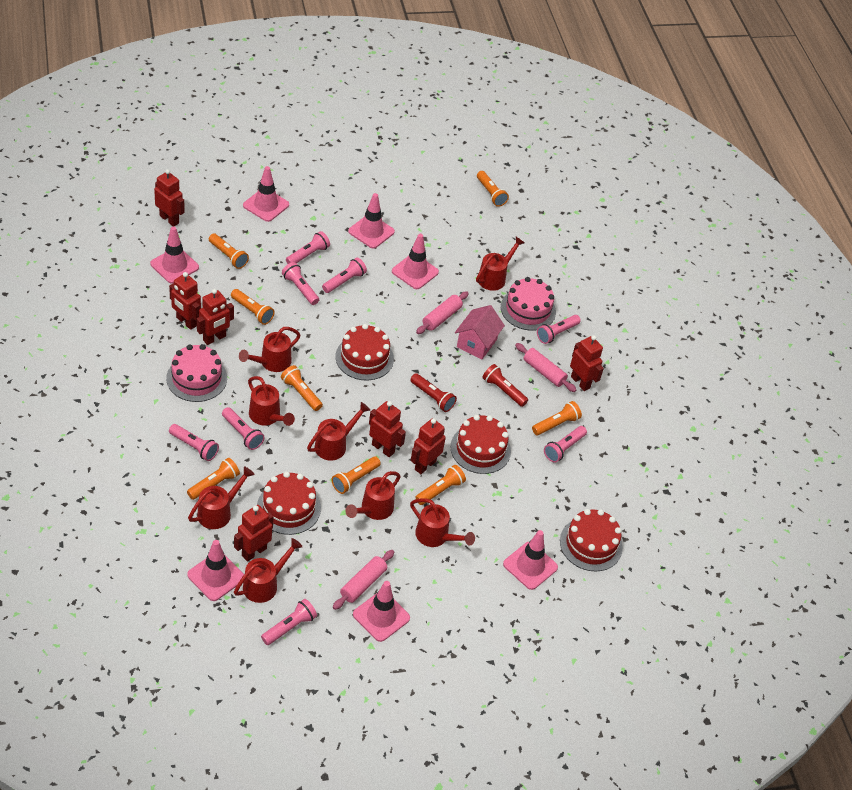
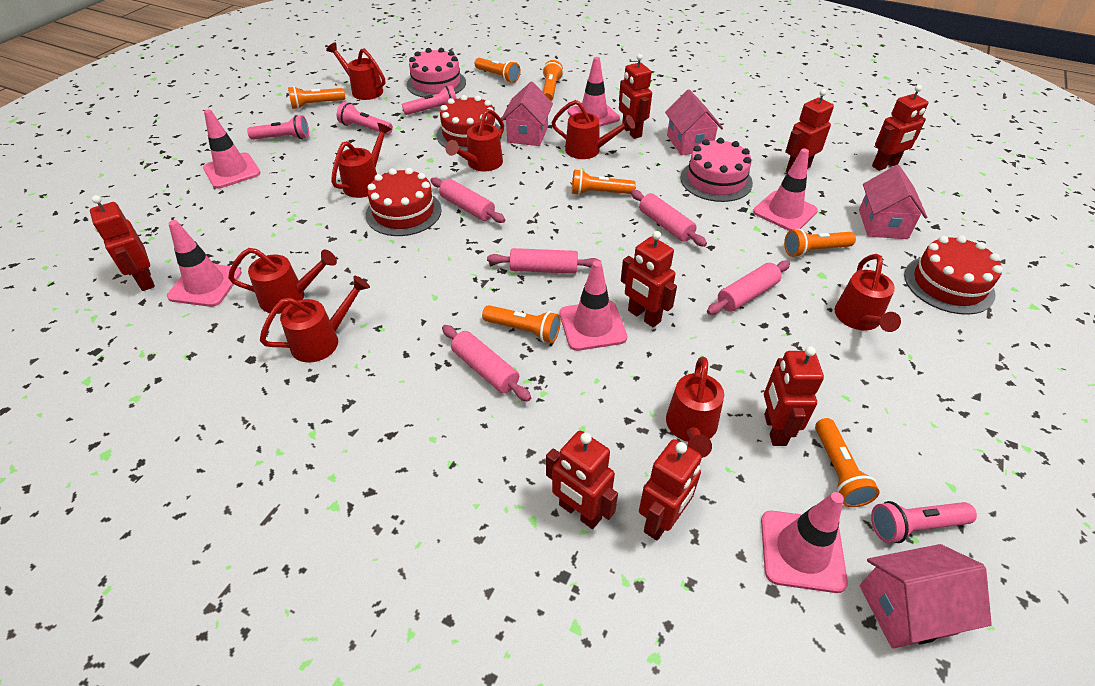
orange flashlight: [187,458,240,500] [209,234,249,269] [231,289,274,325] [281,365,323,411] [332,456,381,494] [415,465,466,505] [477,171,509,207] [532,401,582,435] = 8 -> [288,86,345,109] [475,58,520,83] [482,305,561,343] [543,60,563,101] [572,169,636,195] [784,229,856,257] [815,418,879,507] = 7
pink flashlight: [169,424,219,461] [222,407,265,450] [261,599,317,645] [282,262,319,305] [286,231,330,264] [322,257,367,293] [537,315,581,344] [544,426,587,462] = 8 -> [247,115,309,140] [337,102,393,135] [402,85,457,115] [871,501,977,543] = 4
pink house: [455,305,505,359] = 1 -> [502,82,553,146] [665,89,723,155] [859,165,927,239] [860,544,992,649] = 4
pink rolling pin: [333,550,394,610] [416,291,469,334] [515,343,576,392] = 3 -> [430,177,505,223] [442,325,531,402] [487,248,600,274] [631,190,707,247] [707,261,790,315] = 5
pink traffic cone: [150,226,199,283] [187,540,244,601] [243,166,289,222] [348,193,395,249] [353,581,410,642] [392,234,439,289] [503,530,558,590] = 7 -> [167,220,242,307] [203,110,261,189] [560,260,627,351] [568,57,620,127] [753,149,818,231] [761,492,848,593] = 6
red cake: [257,471,321,535] [336,324,394,380] [450,415,511,474] [560,509,623,571] = 4 -> [366,168,442,236] [437,95,502,152] [904,236,1003,315] = 3
red flashlight: [410,374,457,412] [482,364,528,407] = 2 -> none = 0
red robot: [154,169,185,226] [169,272,201,330] [197,289,234,345] [234,505,274,562] [369,401,406,457] [411,418,446,474] [570,335,604,391] = 7 -> [90,195,155,291] [546,431,618,529] [619,54,652,139] [621,231,677,327] [639,439,702,541] [764,346,824,446] [785,89,834,172] [872,85,928,171] = 8

